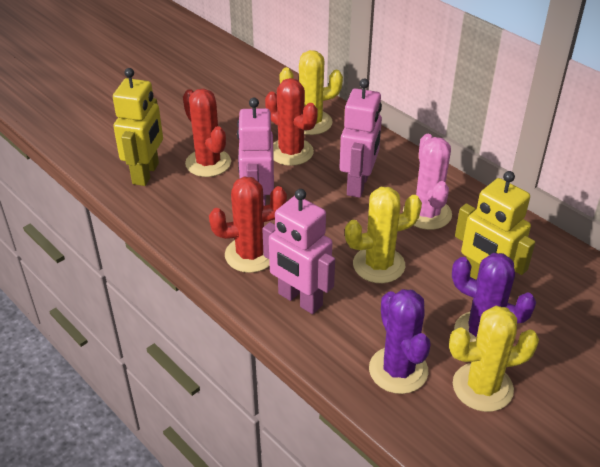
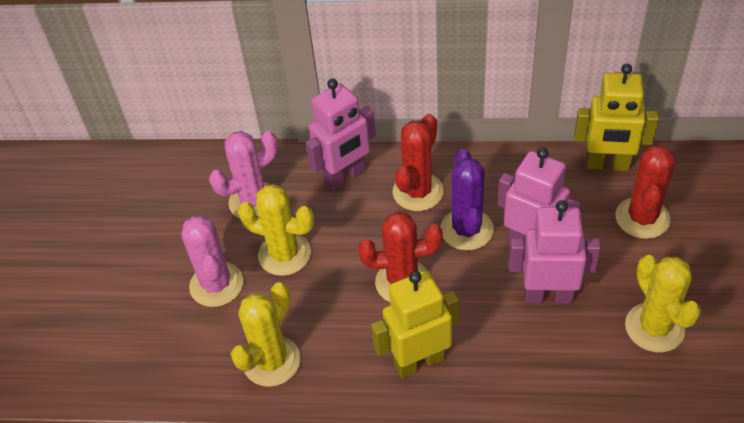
pink cactus: [403,134,452,230] = 1 -> [182,216,244,307] [209,131,278,218] = 2
purple cactus: [369,289,431,394] [452,253,536,342] = 2 -> [440,149,494,250] = 1

